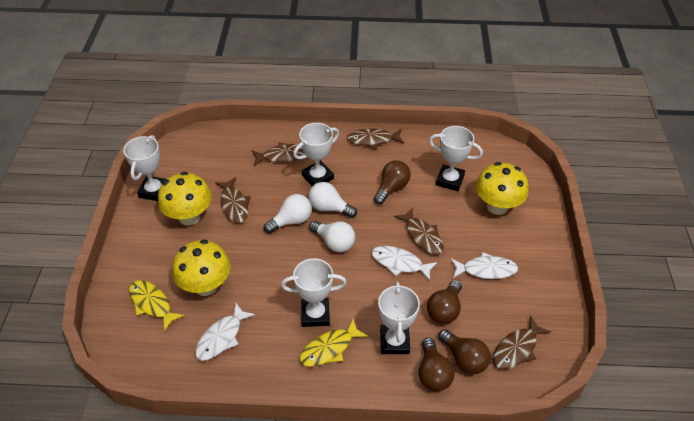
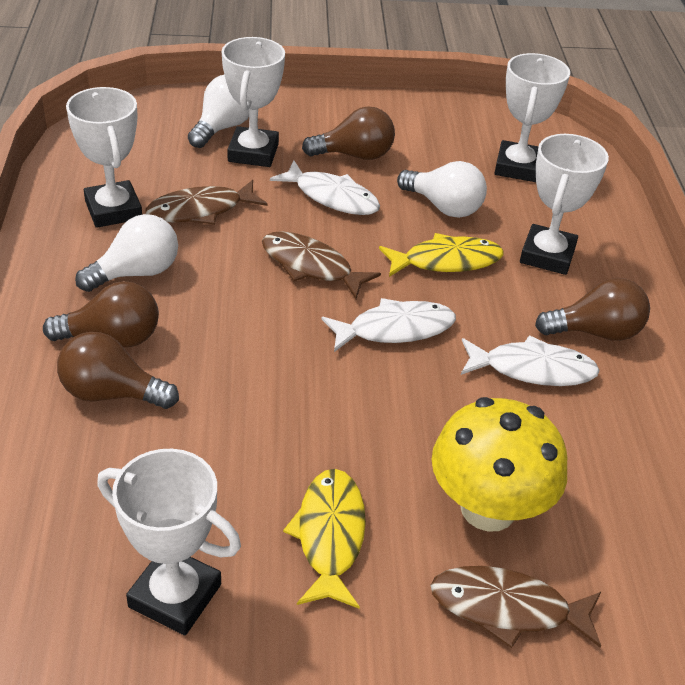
brown fish: [215,177,251,223] [251,142,305,166] [347,128,404,149] [394,207,444,255] [493,315,551,369] = 5 -> [145,180,267,225] [262,231,381,299] [431,566,601,648] = 3
yellow mushroom: [158,172,212,225] [172,240,231,296] [476,162,528,215] = 3 -> [431,397,567,532] = 1

